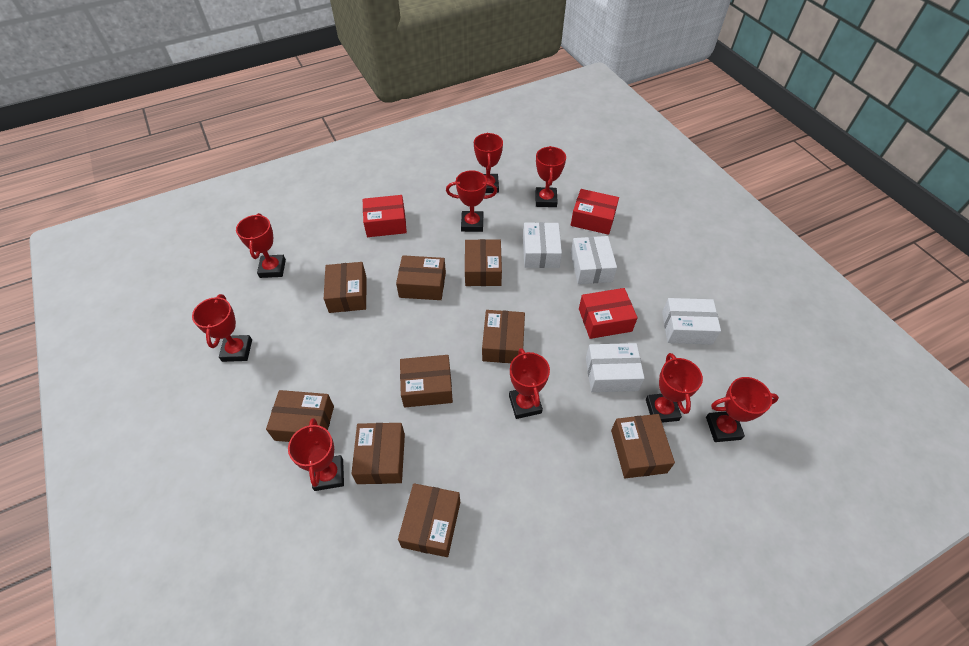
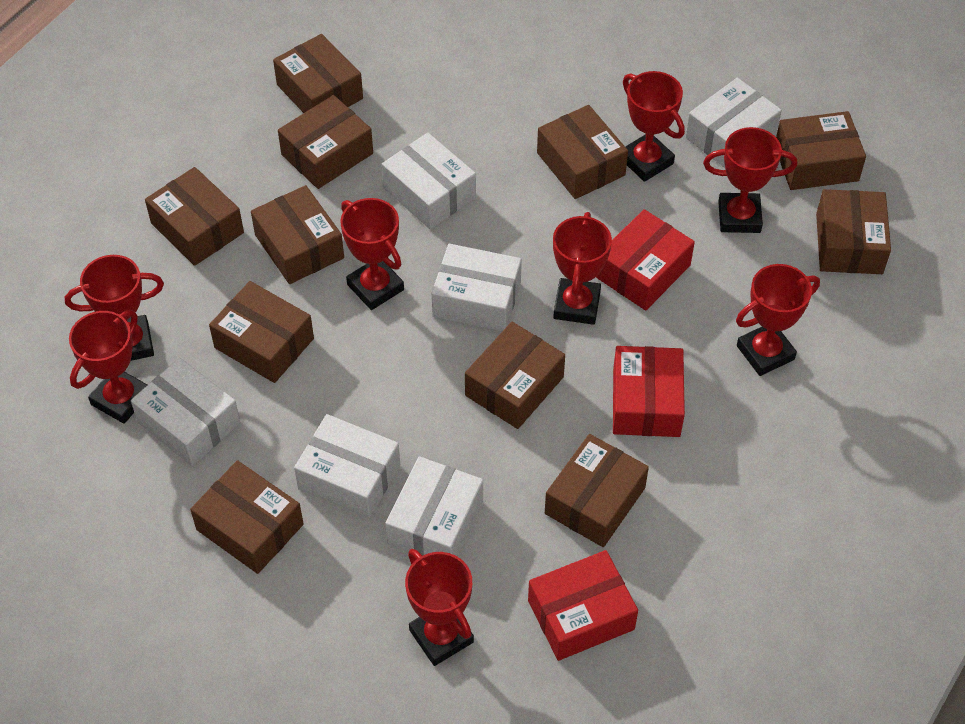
brown box: [266,390,334,442] [324,262,366,313] [351,423,405,484] [396,255,446,300] [398,483,460,557] [400,355,453,407] [465,239,502,286] [482,310,525,363] [611,414,675,478] = 9 -> [145,167,244,266] [190,460,304,574] [209,281,314,383] [251,185,344,284] [273,34,363,113] [278,95,373,189] [465,322,565,429] [537,105,628,199] [545,434,649,547] [776,111,866,190] [816,189,891,274] = 11
red trophy: [192,294,252,362] [236,213,286,278] [288,418,344,491] [446,170,497,232] [474,133,503,193] [509,348,550,419] [535,146,566,207] [646,353,703,423] [706,377,779,442] = 9 -> [65,255,164,361] [69,310,147,424] [340,198,404,310] [405,549,474,666] [553,212,612,325] [623,71,685,182] [703,127,797,233] [736,264,820,376] = 8
white box: [523,222,562,268] [571,236,617,284] [586,343,645,392] [662,298,721,344] = 4 -> [131,358,240,466] [294,414,400,519] [382,133,476,229] [385,456,483,556] [432,244,522,331] [686,78,782,168] = 6

